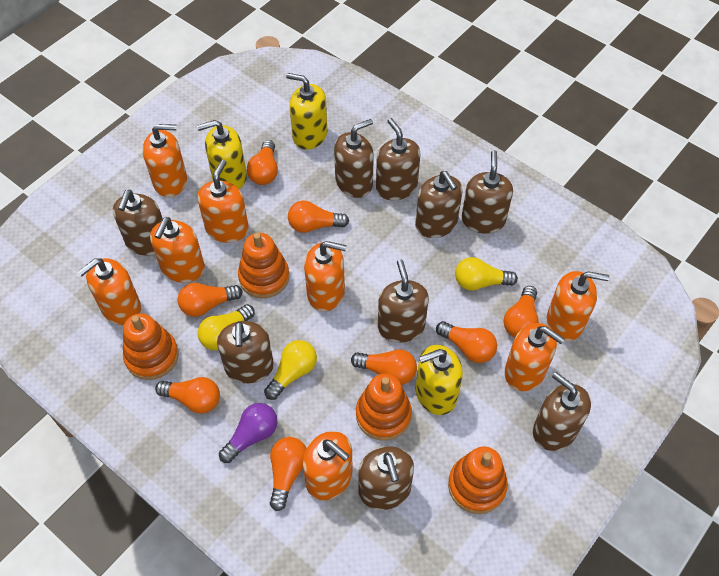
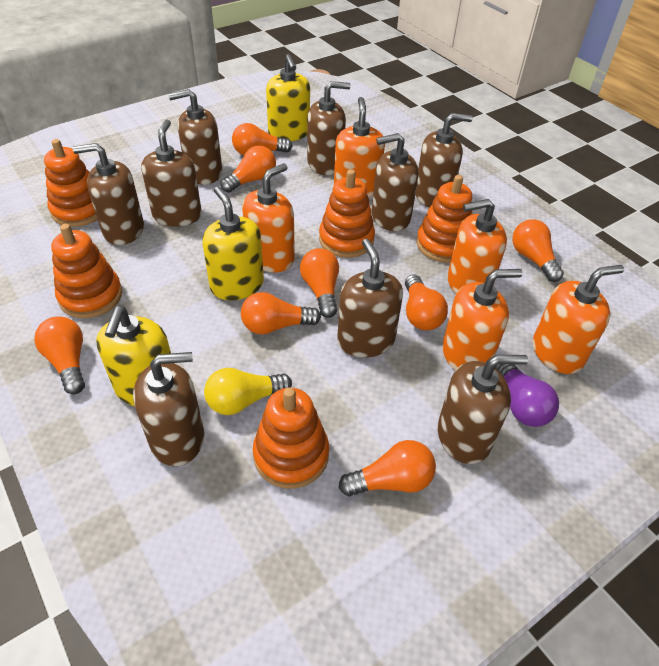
orange soap dispenser: [78,258,141,325] [142,124,187,197] [150,217,205,283] [197,160,249,243] [303,431,353,500] [304,241,347,311] [505,323,565,391] [547,271,610,341] = 8 -> [242,163,295,272] [334,97,385,198] [442,269,523,370] [447,199,507,294] [533,265,624,374] = 5
orange stacking toy: [123,313,179,380] [238,233,289,298] [356,373,412,440] [448,447,508,514] = 4 -> [44,139,97,227] [51,224,122,318] [253,387,329,489] [319,169,375,258] [416,175,473,263] = 5
yellow light bulb: [198,304,255,350] [264,340,317,400] [455,257,518,291] = 3 -> [204,368,292,415] = 1

